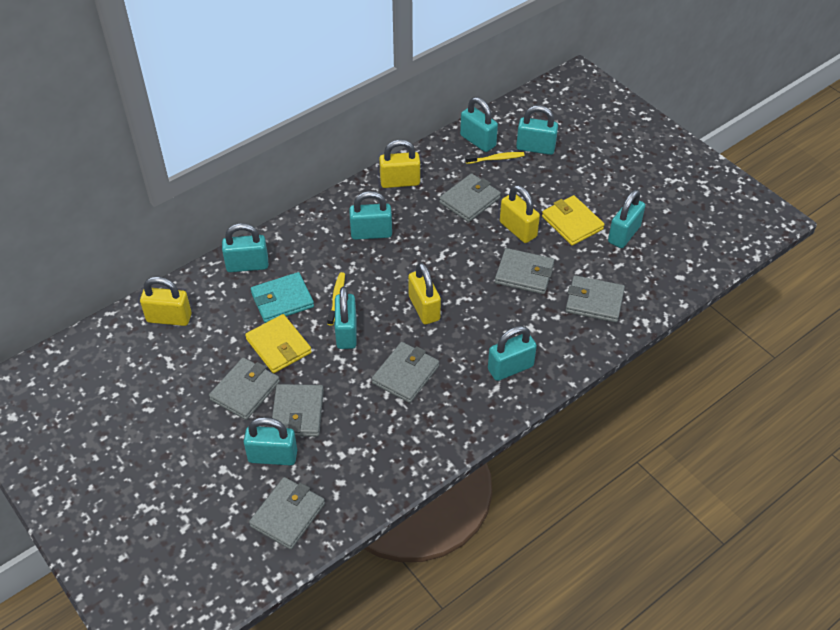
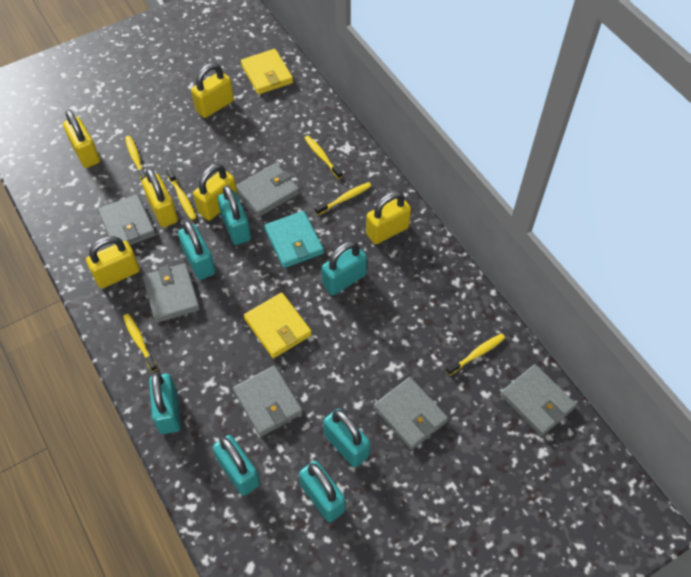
grey wallet: [209,358,280,420] [249,477,325,550] [271,384,324,437] [372,342,439,403] [439,173,501,222] [495,248,554,294] [566,275,625,323] = 7 -> [98,194,156,246] [143,263,200,323] [233,365,303,437] [236,163,300,217] [373,377,448,450] [500,364,576,436] = 6
turquoise padlock: [222,223,268,272] [244,417,297,466] [335,287,357,349] [349,191,392,240] [460,97,498,152] [488,326,537,381] [516,105,558,155] [608,190,645,248] = 8 -> [149,372,181,434] [178,220,215,280] [213,435,260,496] [218,185,251,245] [299,461,346,522] [321,241,367,295] [323,408,370,467] = 7
yellow padlock: [140,277,191,326] [379,139,420,188] [408,263,441,324] [500,185,540,243] = 4 -> [63,110,100,168] [86,236,140,288] [142,168,178,227] [191,63,234,118] [193,164,238,221] [366,191,411,244] = 6
yellow toothbrush: [327,272,345,326] [465,152,525,164] = 2 -> [123,314,157,372] [125,136,147,181] [166,168,196,220] [304,136,343,179] [315,182,371,215] [446,333,505,376] = 6

